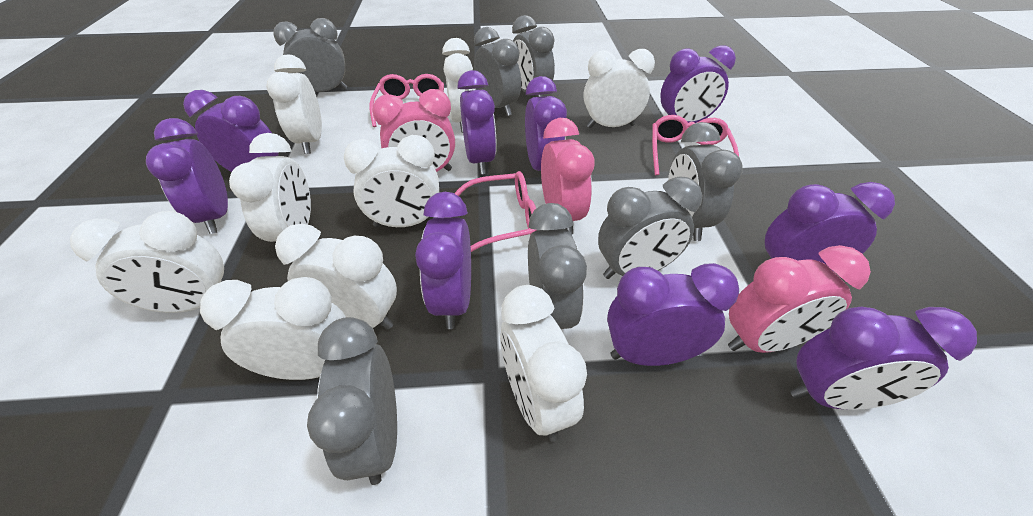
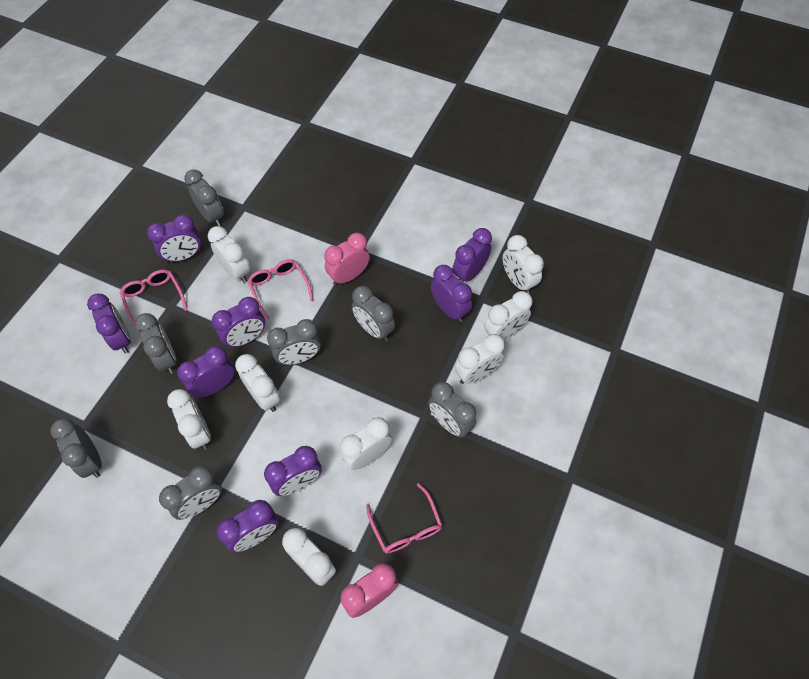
pink clock: [372,89,455,172] [541,118,594,235] [728,245,871,353] = 3 -> [324,233,370,285] [341,563,398,618] = 2
purple clock: [146,118,228,234] [183,90,279,172] [415,192,471,329] [458,70,497,174] [525,76,567,171] [607,263,739,366] [660,45,736,123] [765,182,895,266] [790,306,977,410] = 9 -> [87,294,131,354] [147,214,201,263] [177,346,235,398] [212,297,265,348] [217,500,279,552] [264,446,322,496] [431,265,472,322] [452,228,492,283] = 8
white clock: [70,211,224,313] [200,277,346,380] [229,133,311,242] [266,55,322,154] [275,223,397,329] [344,135,439,227] [442,38,474,133] [500,285,587,441] [584,49,655,128] = 9 -> [167,389,211,450] [208,226,250,283] [235,354,280,412] [282,528,336,586] [340,417,392,470] [455,334,505,384] [484,291,532,340] [503,235,544,294] = 8

